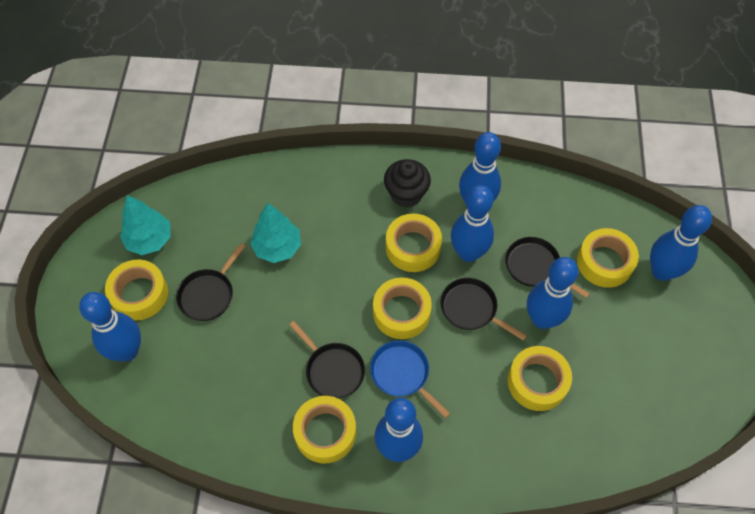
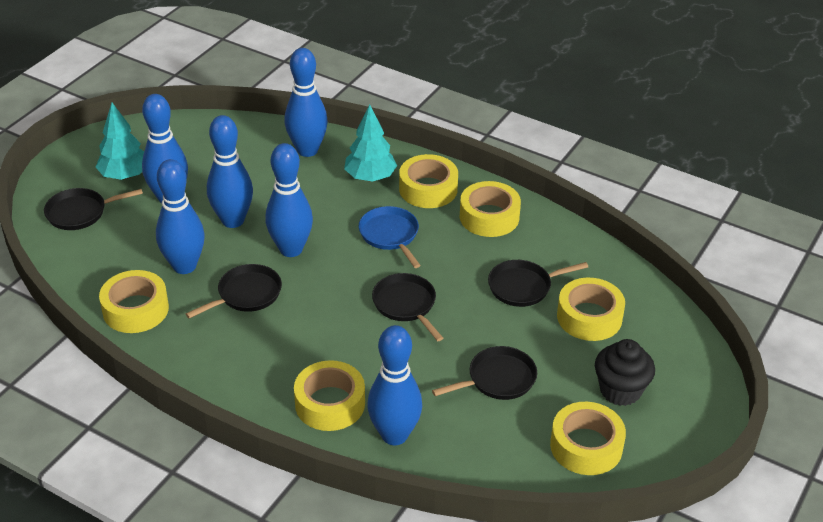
black pan: [176,243,245,321] [289,321,365,399] [441,278,527,341] [505,237,590,298] = 4 -> [44,188,143,230] [186,264,282,319] [372,273,443,341] [432,346,537,400] [488,260,588,307] = 5

